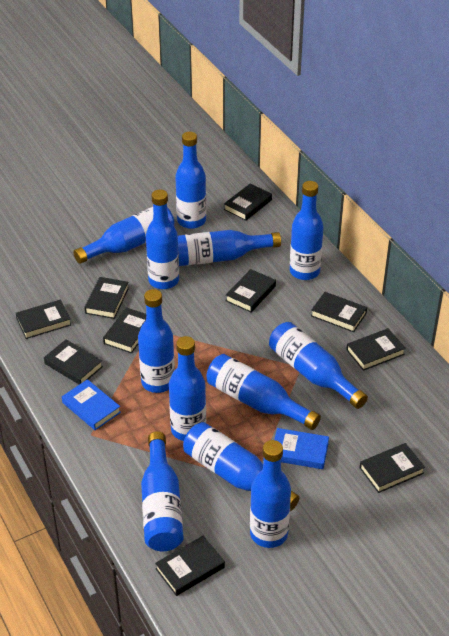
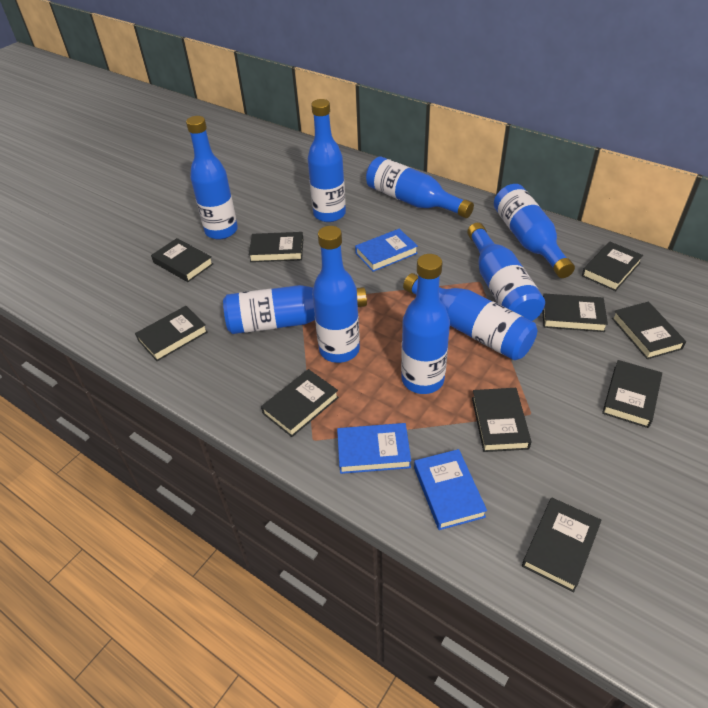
blue book: [62,379,121,430] [274,428,329,469] = 2 -> [337,423,411,474] [355,229,418,272] [414,449,487,530] = 3
blue bottle: [73,207,175,264] [138,289,175,393] [141,431,184,551] [146,190,179,289] [169,336,206,441] [175,132,206,229] [178,230,281,266] [183,422,300,511] [207,354,321,430] [250,440,291,548] [269,322,368,409] [290,181,324,280] = 12 -> [186,116,238,240] [223,285,367,334] [308,99,346,222] [312,226,360,363] [366,156,474,218] [401,254,450,394] [403,273,537,360] [467,223,545,321] [494,184,575,278] = 9

